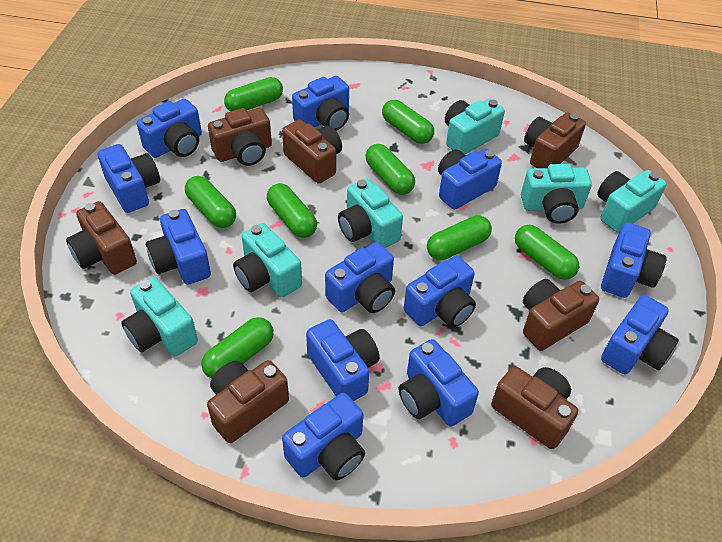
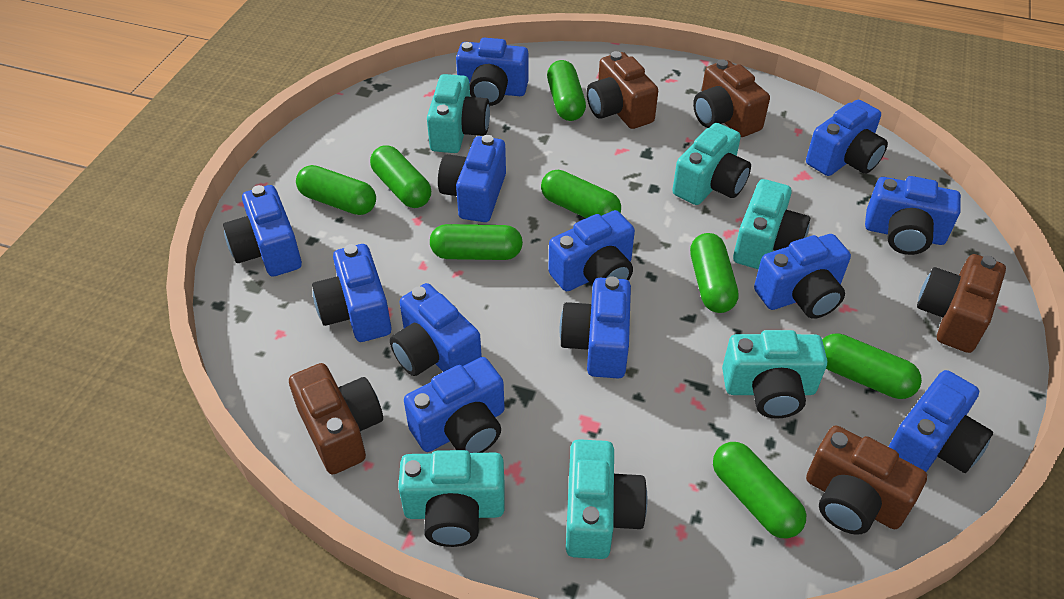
brown camera: [66,201,137,275] [207,360,289,443] [208,108,272,166] [282,119,342,184] [491,366,578,449] [523,279,599,351] [524,112,586,168] = 7 -> [289,363,383,475] [587,51,658,129] [693,59,770,137] [806,425,927,535] [917,254,1006,353] = 5

